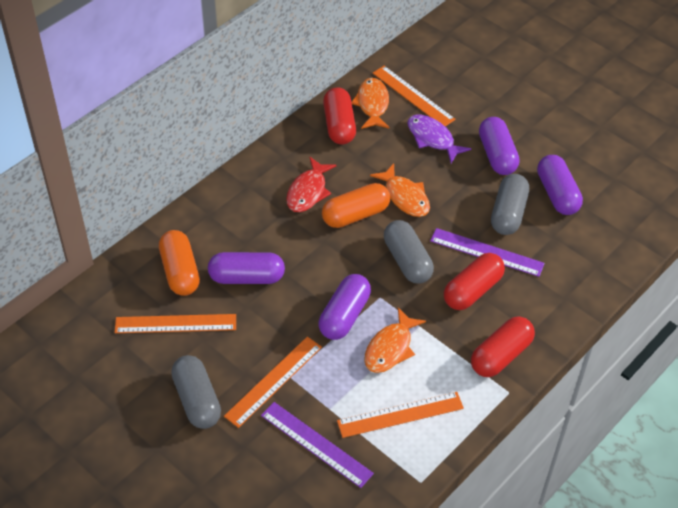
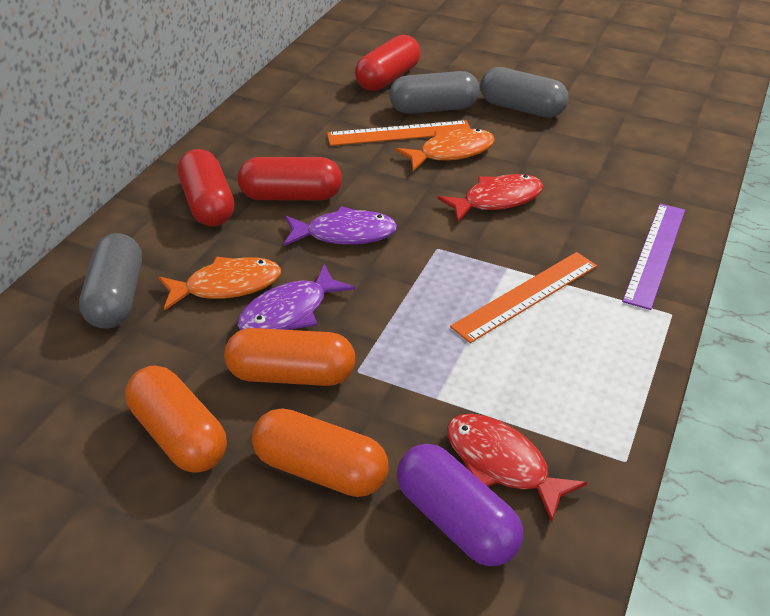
orange capsule: [159,230,200,296] [322,183,390,228] = 2 -> [125,365,227,473] [224,328,355,386] [252,409,389,497] = 3
orange fish: [352,78,390,129] [365,307,426,373] [370,163,430,217] = 3 -> [158,257,281,311] [395,129,495,171] = 2
orange ruler: [115,314,236,333] [224,337,322,428] [337,392,464,438] [373,66,456,126] = 4 -> [327,120,470,146] [450,252,597,343] = 2
purple capsule: [208,252,285,284] [319,274,371,340] [479,117,519,175] [537,155,583,215] = 4 -> [397,444,523,566] = 1
purple fish: [408,115,471,163] = 1 -> [238,264,355,330] [284,206,397,246] = 2
purple ruler: [261,402,374,488] [430,228,545,277] = 2 -> [622,204,685,310] = 1
red fish: [286,157,337,212] = 1 -> [437,174,543,222] [447,414,587,522] = 2

